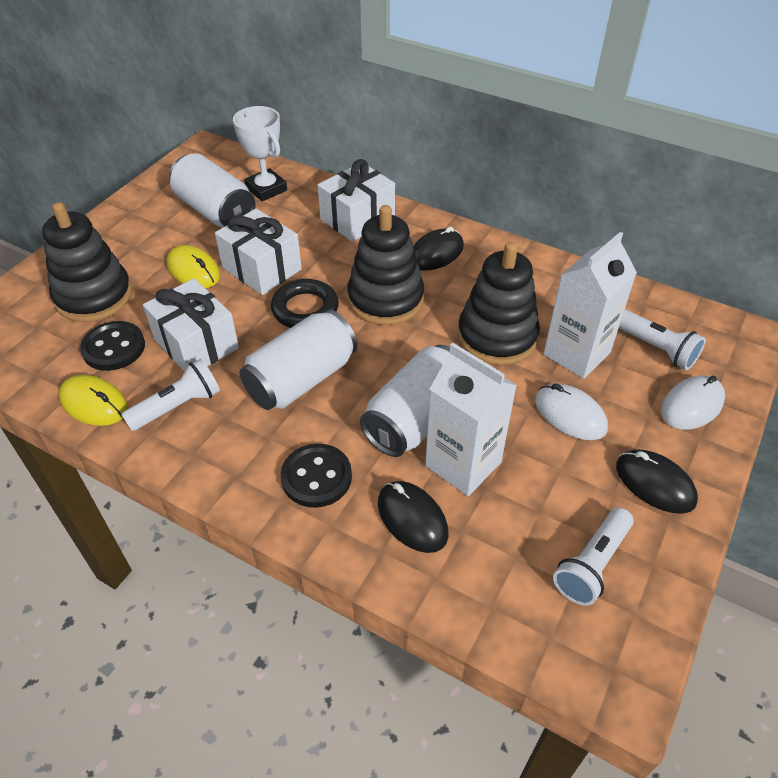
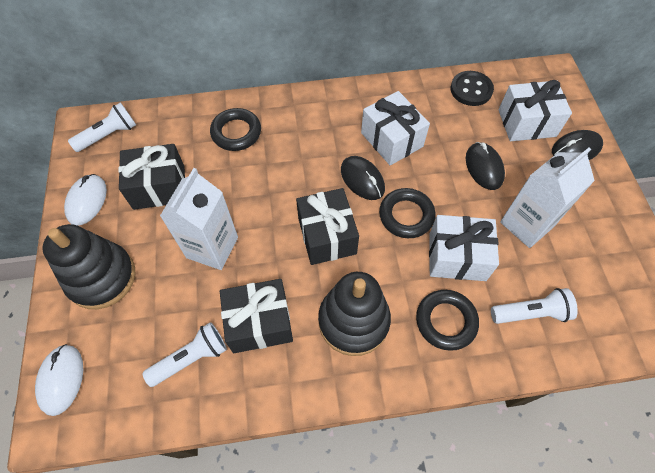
black button: [80,321,145,371] [281,444,352,508] = 2 -> [451,71,494,106] = 1
black gift: none = 0 -> [118,144,185,210] [220,279,293,353] [296,188,359,265] = 3
black ring: [271,279,339,328] = 1 -> [210,108,261,151] [379,188,436,238] [416,290,479,351] = 3
black stacking toy: [42,202,132,322] [347,205,424,325] [458,242,540,365] = 3 -> [42,224,136,309] [318,272,391,356] = 2
white can: [169,153,256,228] [240,310,357,410] [360,345,450,457] = 3 -> none = 0
white trophy: [233,106,287,201] = 1 -> none = 0
yellow mouse: [59,375,128,426] [167,245,220,288] = 2 -> none = 0

